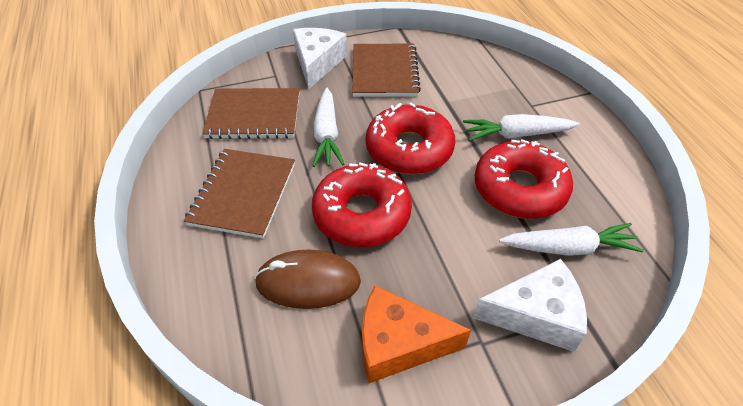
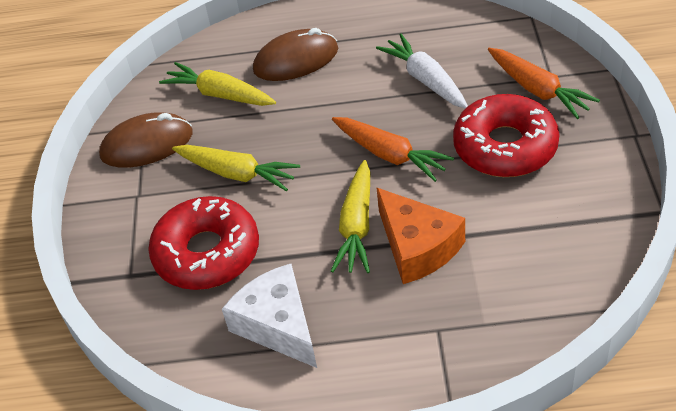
brown mouse: [254,250,361,309] = 1 -> [99,112,193,168] [253,28,338,81] = 2
brown notebook: [184,149,295,238] [202,88,299,139] [352,44,421,97] = 3 -> none = 0
orange carrot: none = 0 -> [332,117,454,182] [488,48,600,119] = 2
red donut: [312,162,412,247] [366,102,455,174] [475,139,573,219] = 3 -> [148,196,259,290] [453,94,559,177] = 2
white carrot: [312,88,344,167] [463,114,580,141] [499,223,644,256] = 3 -> [376,34,468,109] = 1
white cheese: [293,28,347,89] [473,259,587,352] = 2 -> [222,264,317,368] = 1
yellow carrot: none = 0 -> [159,62,276,106] [172,145,300,191] [331,160,370,273] = 3

